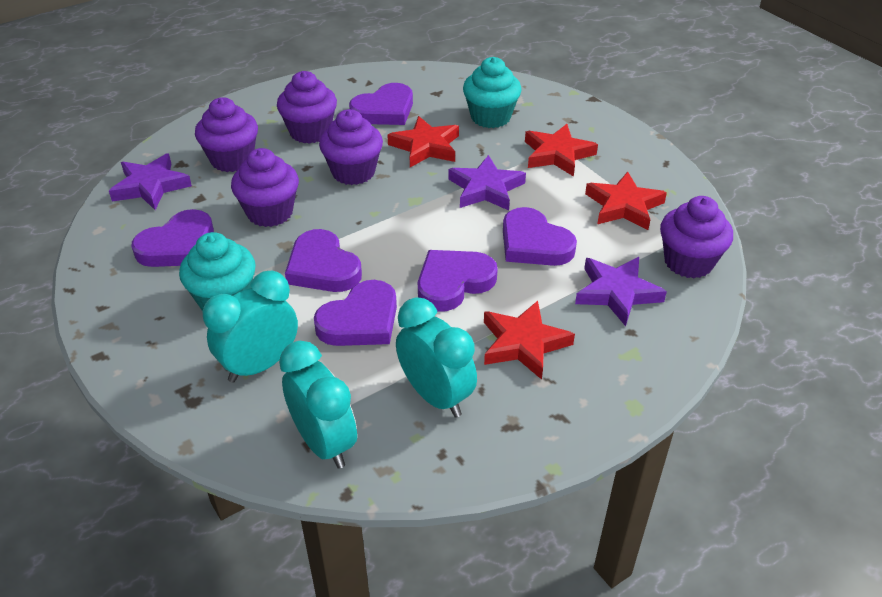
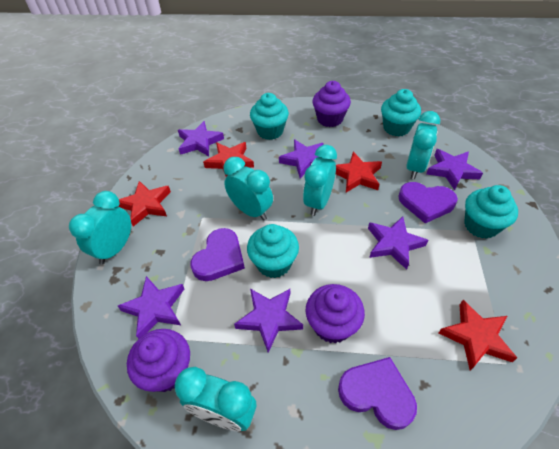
purple cupcake: [195,97,258,172] [231,148,299,227] [277,71,337,144] [319,109,383,185] [660,196,733,278] = 5 -> [127,329,190,392] [305,284,365,344] [313,81,351,127] = 3
purple heart: [131,209,214,267] [285,229,362,292] [314,280,397,346] [349,83,413,125] [418,250,498,312] [503,207,577,266] = 6 -> [191,228,245,281] [338,357,417,430] [398,182,458,223] = 3
purple star: [109,153,192,210] [448,155,526,210] [575,257,667,326] = 3 -> [118,276,184,339] [178,121,224,156] [234,288,303,353] [279,139,323,178] [368,216,428,270] [426,149,483,190] = 6
turquoise clock: [203,271,298,383] [279,341,357,469] [396,297,477,418] = 3 -> [69,191,131,265] [175,367,256,431] [223,157,273,221] [303,145,337,216] [406,111,440,179] = 5
turquoise cupcake: [179,232,256,311] [463,57,522,128] = 2 -> [247,224,299,278] [250,93,289,140] [381,89,421,136] [464,185,518,239] = 4

